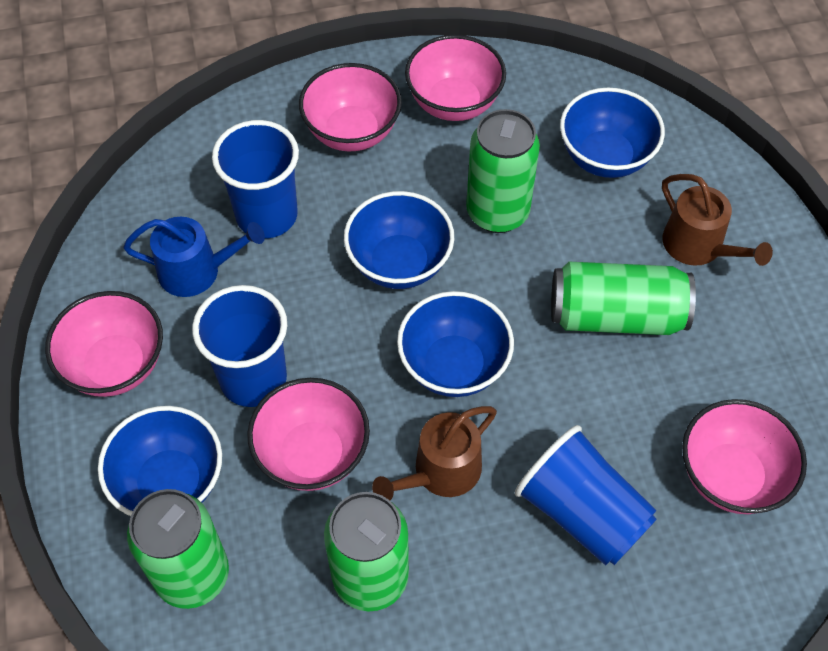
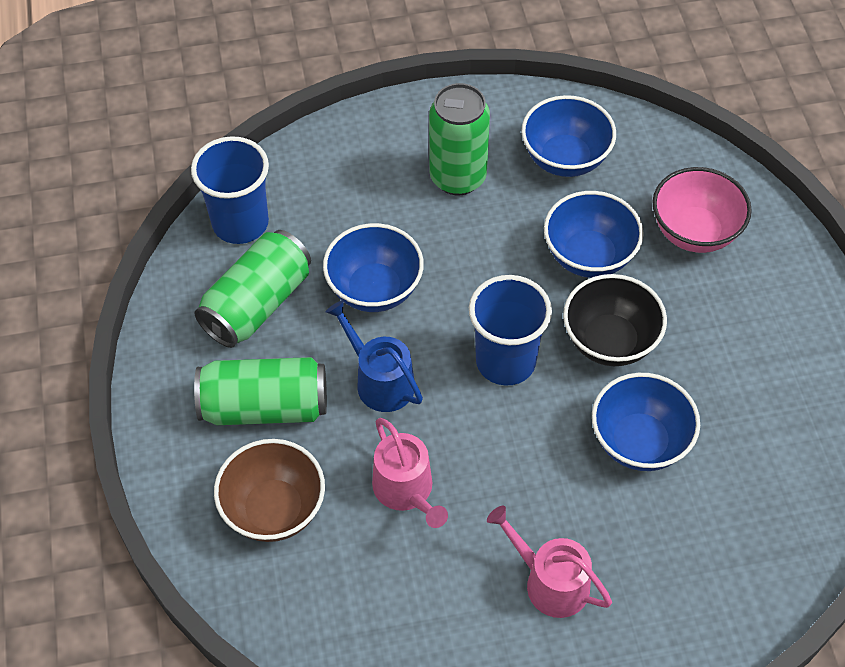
black bowl: none = 0 -> [563,274,667,366] = 1
blue cup: [192,285,287,407] [212,120,299,239] [515,425,657,566] = 3 -> [191,136,269,244] [469,275,552,386] = 2
brown bowl: none = 0 -> [214,439,325,542] = 1
brown watering can: [372,406,497,500] [662,174,773,266] = 2 -> none = 0
green can: [127,489,229,609] [324,492,409,611] [466,109,540,233] [551,262,696,335] = 4 -> [194,357,327,425] [195,230,311,348] [429,83,490,195] = 3
pink bowl: [45,291,163,397] [247,378,370,491] [299,63,402,151] [405,35,506,121] [682,399,807,514] = 5 -> [653,167,752,253] = 1
pink watering can: none = 0 -> [372,418,448,528] [487,506,612,618] = 2

